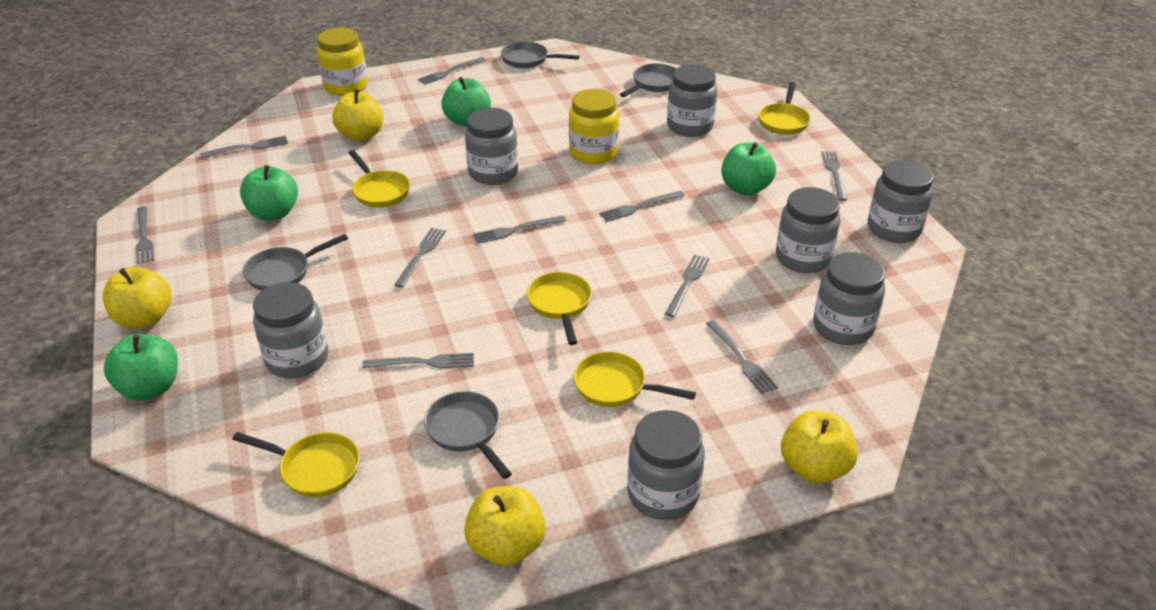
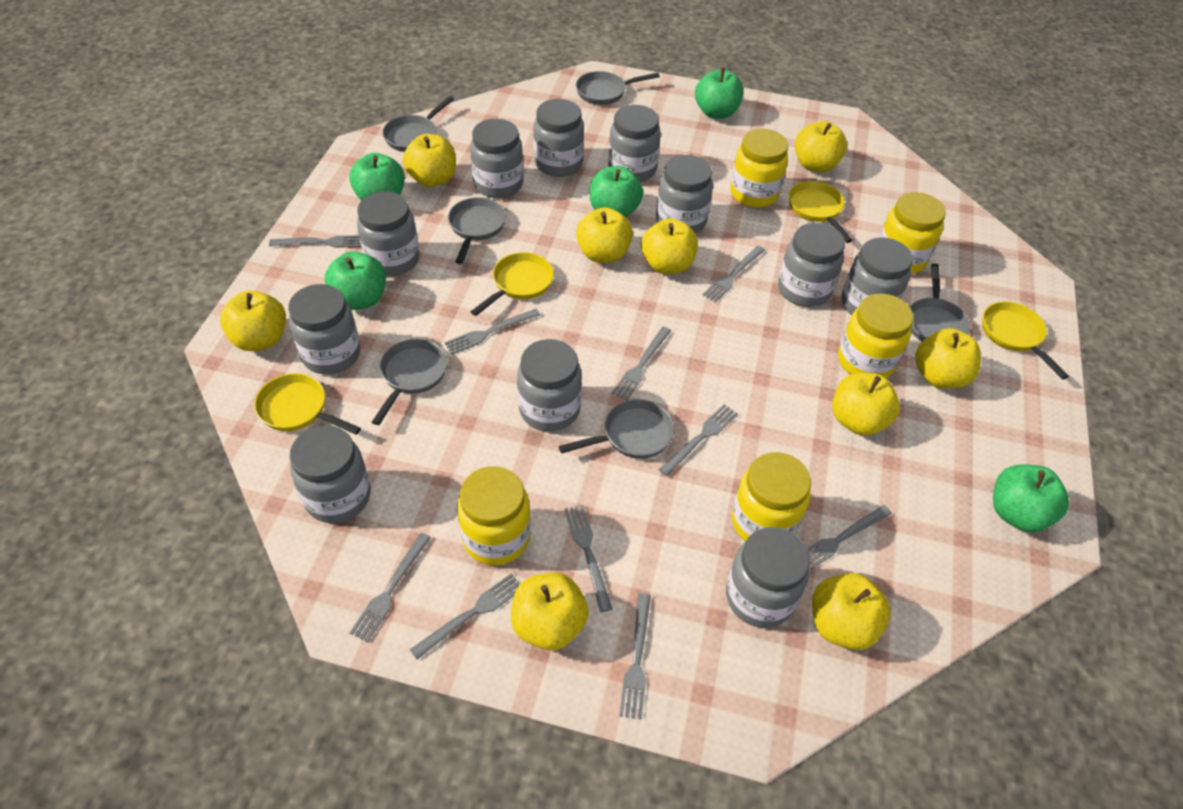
green apple: [104,334,178,401] [240,165,298,221] [441,77,491,127] [721,142,776,195] = 4 -> [325,251,386,310] [349,153,405,201] [590,166,643,217] [695,68,743,119] [993,464,1069,533] = 5
grey jar: [253,282,328,378] [465,108,518,185] [627,410,705,520] [667,64,717,137] [776,187,840,273] [813,252,885,345] [868,160,934,243] = 7 -> [288,284,360,374] [290,425,371,523] [357,192,419,276] [470,119,523,198] [517,339,582,432] [533,99,584,177] [608,105,661,182] [656,155,713,234] [726,527,810,628] [778,223,845,307] [841,237,913,315] = 11
grey pan: [243,234,348,291] [424,391,512,479] [501,41,580,68] [620,63,676,97] = 4 -> [372,339,447,425] [382,96,454,152] [448,197,506,264] [559,399,674,459] [576,71,660,105] [910,264,971,341] = 6
yellow apple: [103,267,171,329] [332,89,384,141] [464,486,546,566] [781,410,858,483] = 4 -> [220,290,286,351] [403,134,456,187] [511,573,589,650] [576,207,633,263] [641,218,698,274] [795,121,847,172] [812,573,891,650] [832,373,900,436] [915,328,981,388] = 9
yellow jar: [317,27,368,96] [569,89,619,164] = 2 -> [457,466,531,565] [730,129,788,208] [732,452,811,541] [838,293,913,378] [879,192,946,274] = 5
yellow pan: [232,432,360,497] [348,150,410,207] [526,272,592,345] [573,351,696,407] [758,82,811,135] = 5 -> [254,373,361,435] [471,252,554,316] [789,181,853,243] [982,301,1069,380] = 4

